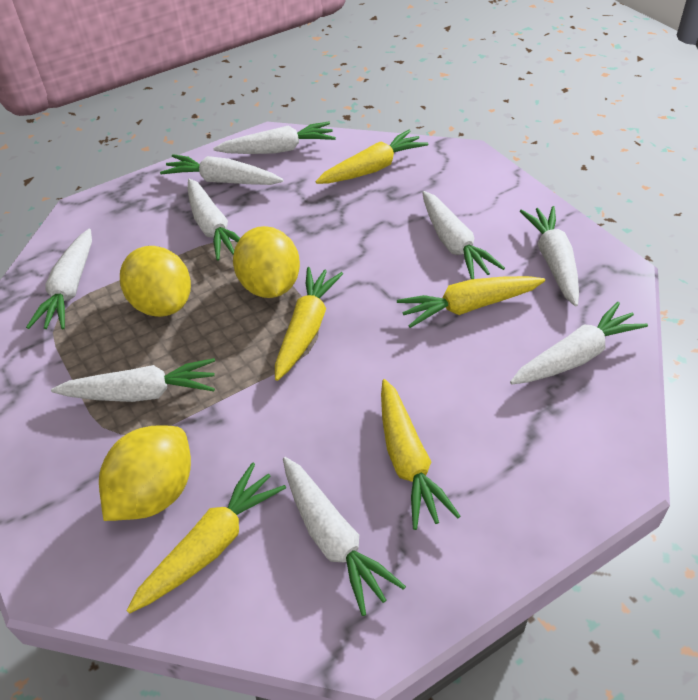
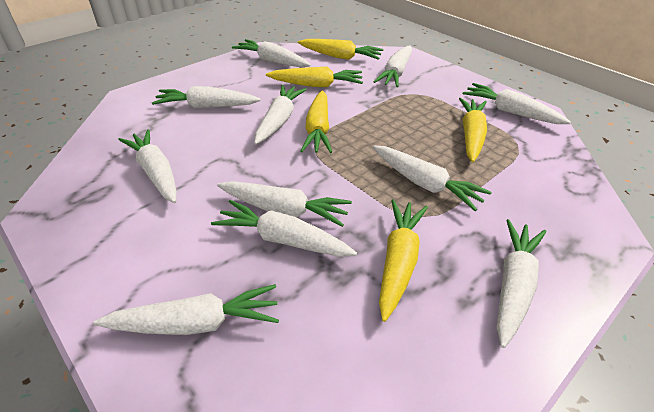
white carrot: [26,229,92,329] [51,358,215,402] [160,154,284,185] [188,179,240,261] [213,122,336,154] [283,457,406,616] [422,191,505,279] [510,302,648,384] [520,206,579,306] = 9 -> [93,284,279,335] [118,129,176,203] [152,86,261,108] [211,200,357,257] [217,181,352,227] [232,39,311,68] [254,85,307,144] [373,145,492,211] [374,46,412,87] [463,83,571,124] [497,219,546,348] = 11
yellow lemon: [99,425,191,521] [120,246,191,317] [233,226,300,298] = 3 -> none = 0

